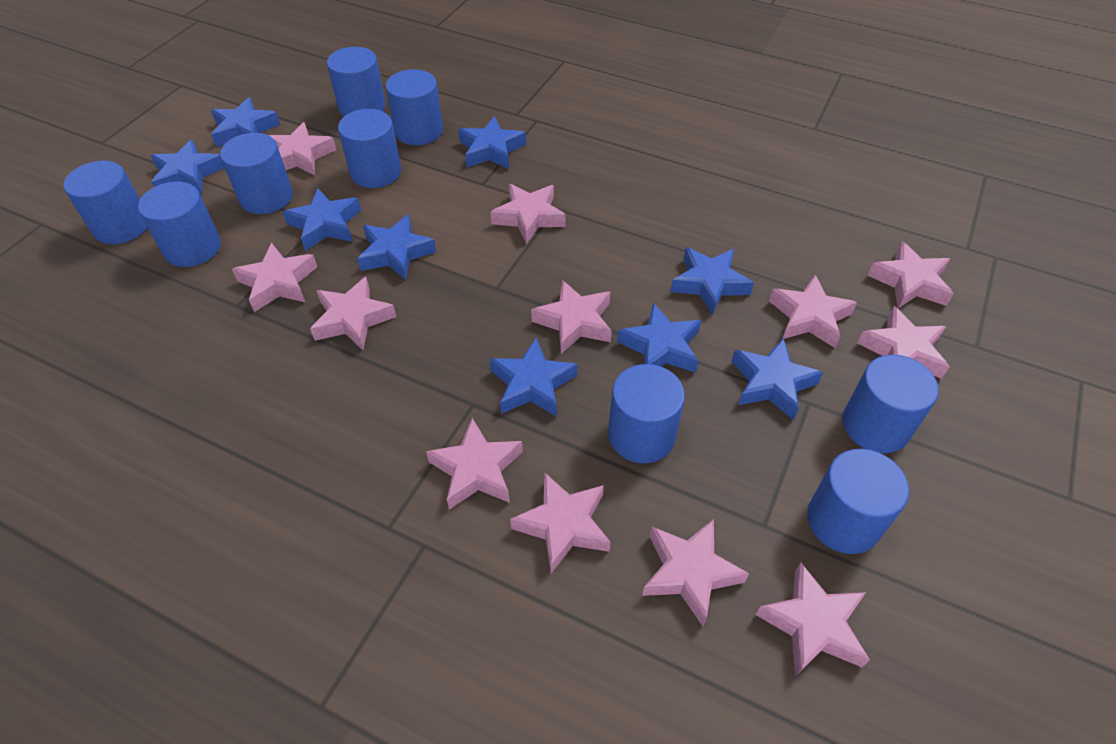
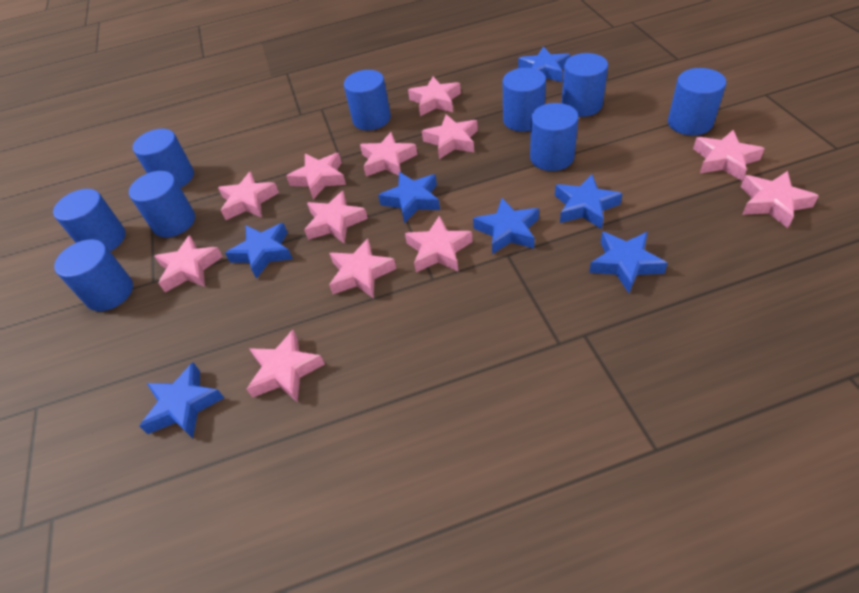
blue star: [150,140,224,194] [211,97,281,147] [283,189,361,251] [357,214,436,280] [458,116,526,169] [489,338,578,417] [617,303,701,373] [670,247,754,315] [731,338,823,420] = 9 -> [139,362,224,439] [225,223,293,279] [378,172,440,223] [473,198,539,255] [518,46,571,82] [555,174,622,229] [589,232,668,293] = 7

